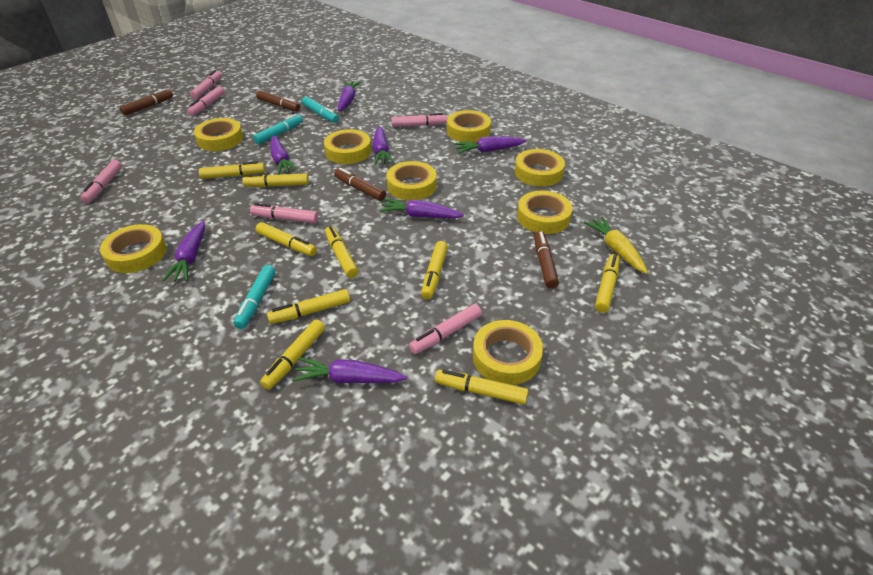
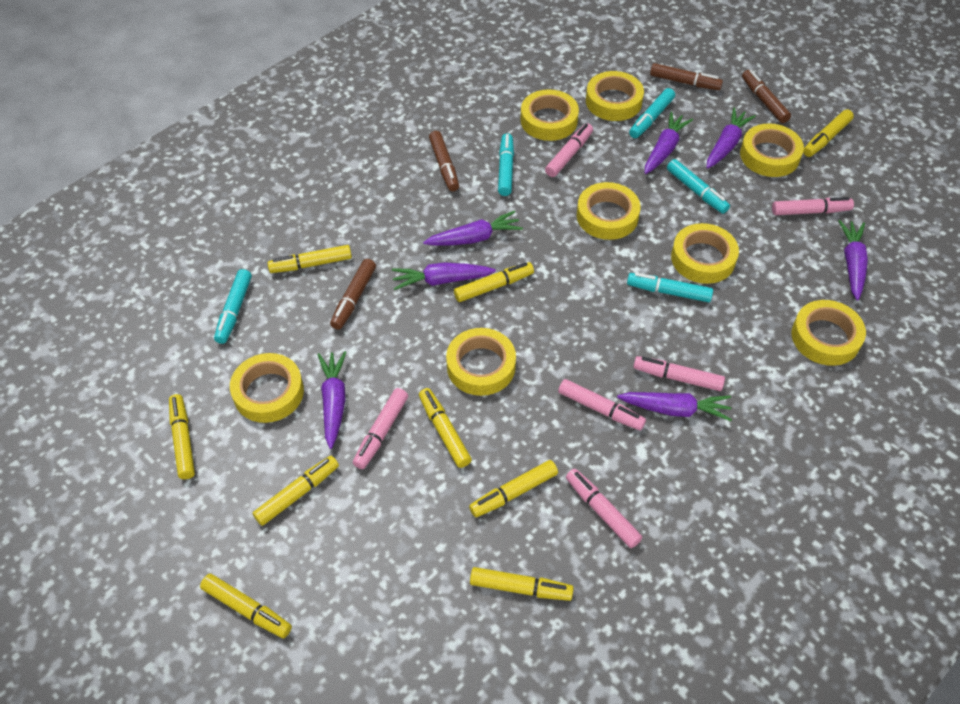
turquoise marker: [233,265,276,329] [253,114,303,144] [302,96,339,123] = 3 -> [214,269,252,344] [498,133,514,196] [627,273,713,302] [629,88,675,138] [667,159,730,214] = 5
yellow carrot: [584,216,648,274] = 1 -> none = 0

